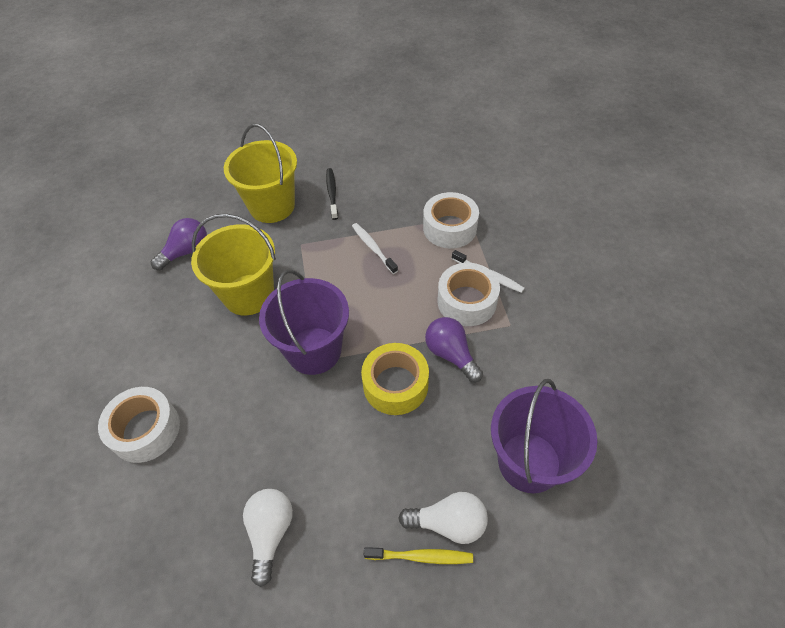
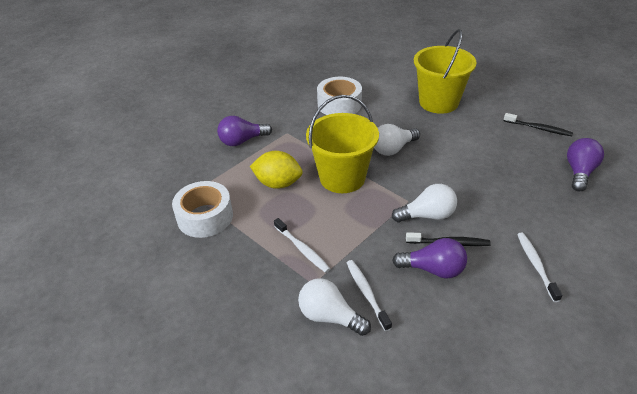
black toothbrush: [326,168,338,220] = 1 -> [406,232,491,246] [504,113,573,136] = 2
purple bucket: [259,270,349,375] [491,379,597,493] = 2 -> none = 0
purple light bulb: [151,218,207,270] [425,317,483,382] = 2 -> [217,116,272,146] [392,238,467,279] [567,138,604,191] = 3
white light bulb: [243,489,293,587] [398,492,488,544] = 2 -> [298,278,371,336] [374,124,420,156] [392,184,457,223] = 3
white tape: [98,387,180,463] [423,192,479,248] [438,263,500,326] = 3 -> [172,181,233,238] [317,77,362,115] = 2
white toothbrush: [352,223,398,274] [452,250,525,293] = 2 -> [274,218,330,273] [347,260,392,331] [517,233,563,302] = 3
yellow lemon: none = 0 -> [250,151,303,189] = 1
yellow tape: [361,343,429,415] = 1 -> none = 0
yellow toothbrush: [364,547,473,564] = 1 -> none = 0

